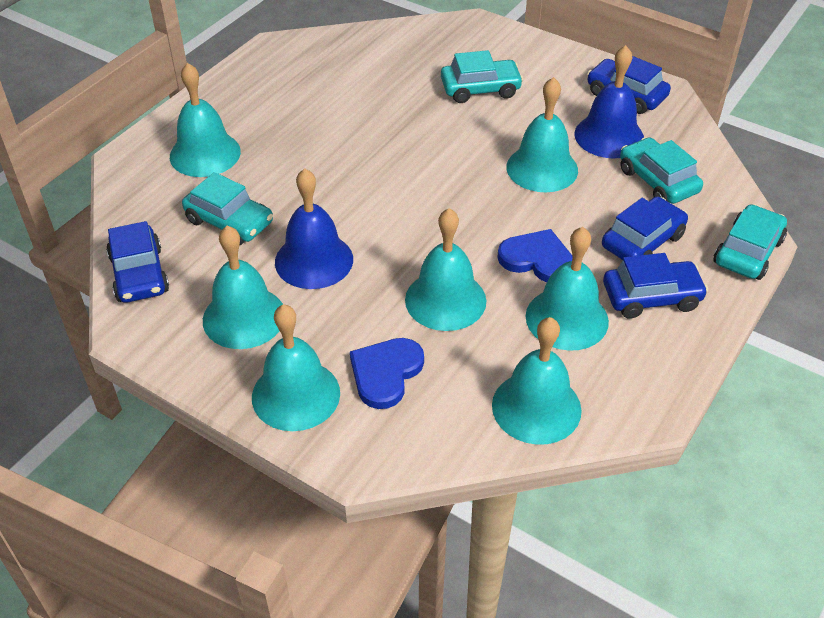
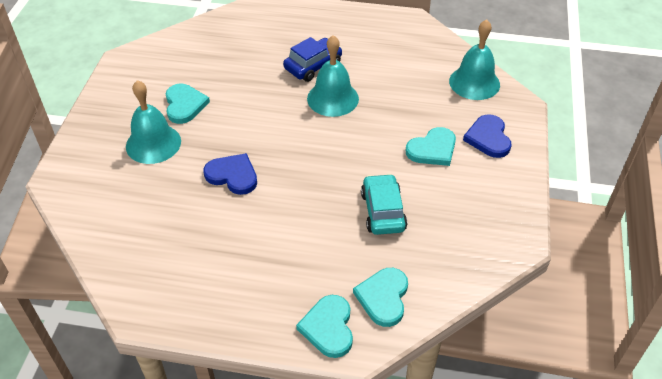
blue bell: [275,168,353,289] [575,45,644,158] = 2 -> none = 0
blue car: [106,221,169,303] [587,56,671,114] [602,196,688,260] [603,253,708,319] = 4 -> [283,37,342,82] = 1
turquoise bell: [170,63,241,177] [203,226,283,349] [252,304,340,431] [405,208,486,331] [492,317,582,445] [506,77,578,192] [526,227,609,351] = 7 -> [126,80,181,164] [307,35,359,117] [449,19,500,100] = 3
turquoise car: [182,172,273,246] [441,50,523,103] [620,137,703,204] [714,204,787,280] = 4 -> [361,174,407,235] = 1
turquoise heart: none = 0 -> [166,84,210,124] [296,295,353,358] [353,268,408,327] [406,127,456,166] = 4

